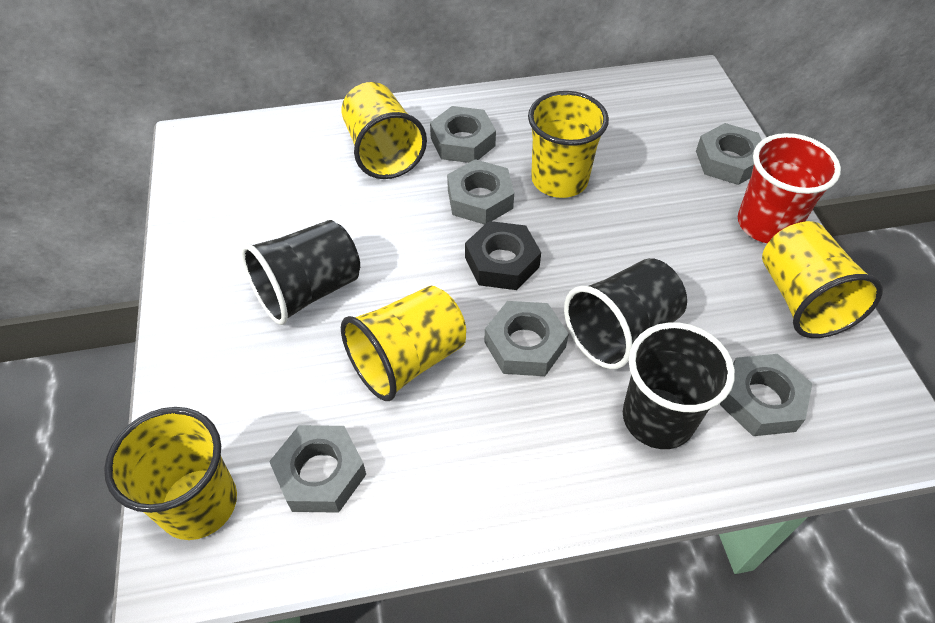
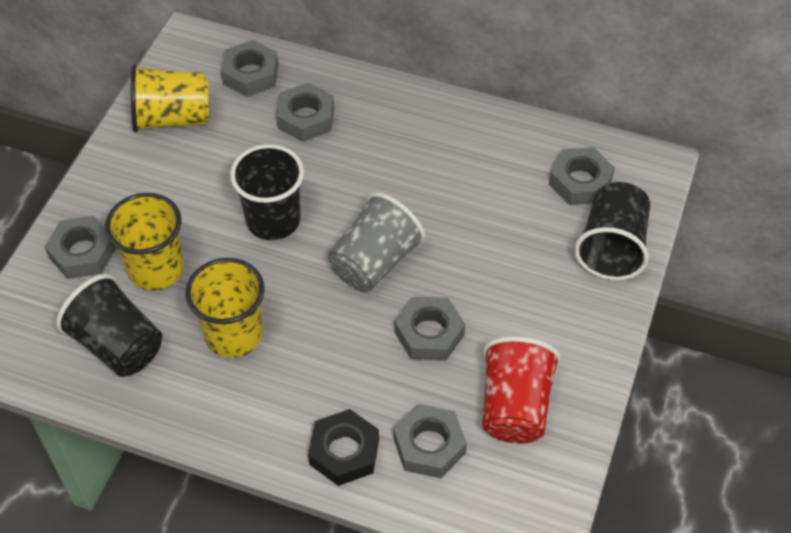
grey cup: none = 0 -> [328,192,426,292] = 1
yellow cup: [104,407,237,540] [341,82,427,179] [341,286,466,401] [528,91,609,198] [762,221,883,338] = 5 -> [105,193,184,290] [131,64,209,132] [185,258,265,358] = 3

